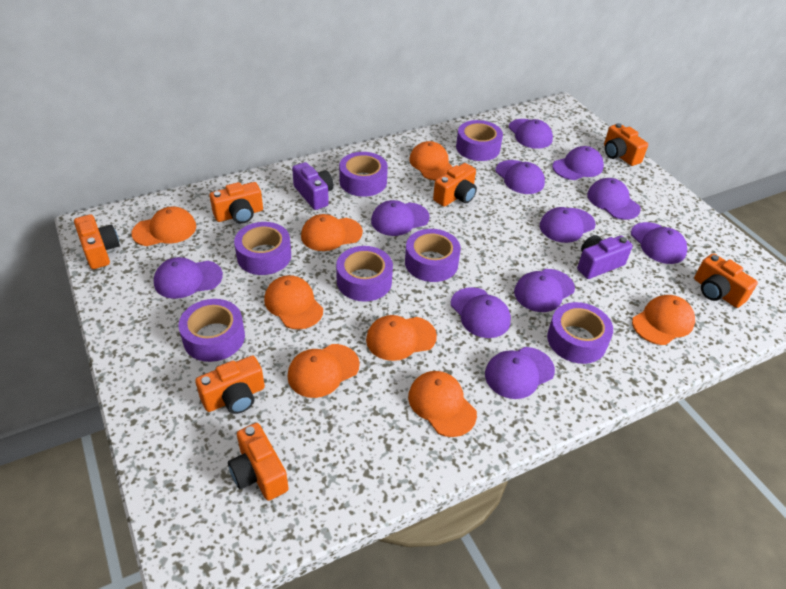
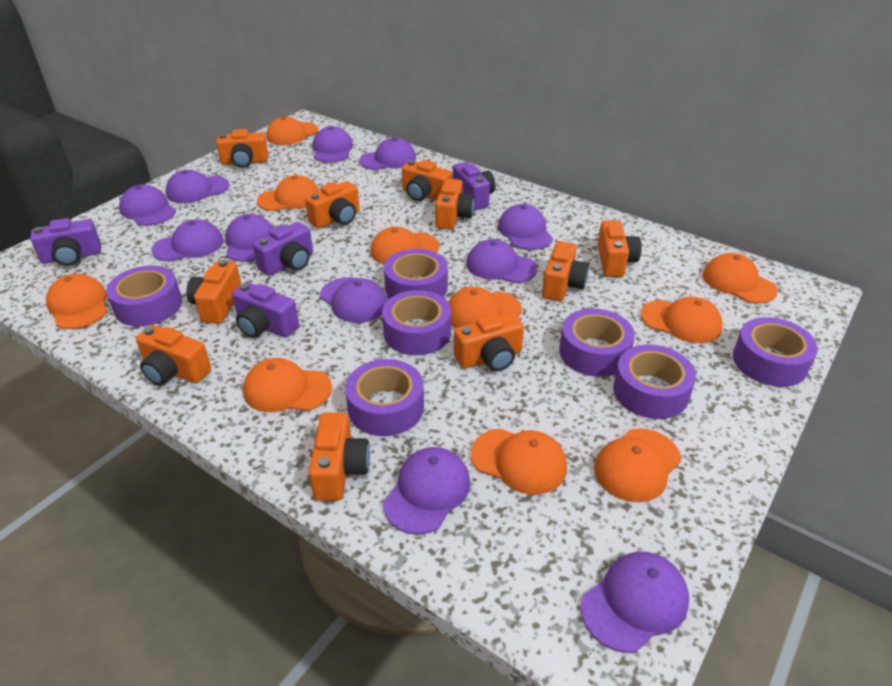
orange camera: [74,214,120,269] [195,355,265,414] [209,182,263,224] [228,423,289,501] [433,163,477,207] [604,123,648,166] [694,253,758,308] = 7 -> [136,325,211,385] [186,260,241,324] [216,129,268,168] [305,181,360,228] [309,412,370,500] [402,160,452,201] [435,179,475,230] [454,313,524,371] [542,241,589,301] [597,220,642,277] = 10
orange cap: [131,206,196,246] [264,275,323,329] [287,344,360,398] [301,214,363,251] [366,315,437,361] [408,371,477,437] [409,141,452,180] [632,295,695,345] = 8 -> [46,274,108,329] [243,358,332,412] [257,175,319,211] [266,117,318,145] [370,227,439,264] [448,287,522,328] [471,429,567,495] [594,428,681,502] [641,297,723,343] [703,253,778,304] = 10
purple camera: [292,162,334,210] [577,235,633,279] = 2 -> [30,218,101,266] [232,282,299,338] [253,222,313,276] [453,162,496,210] = 4

